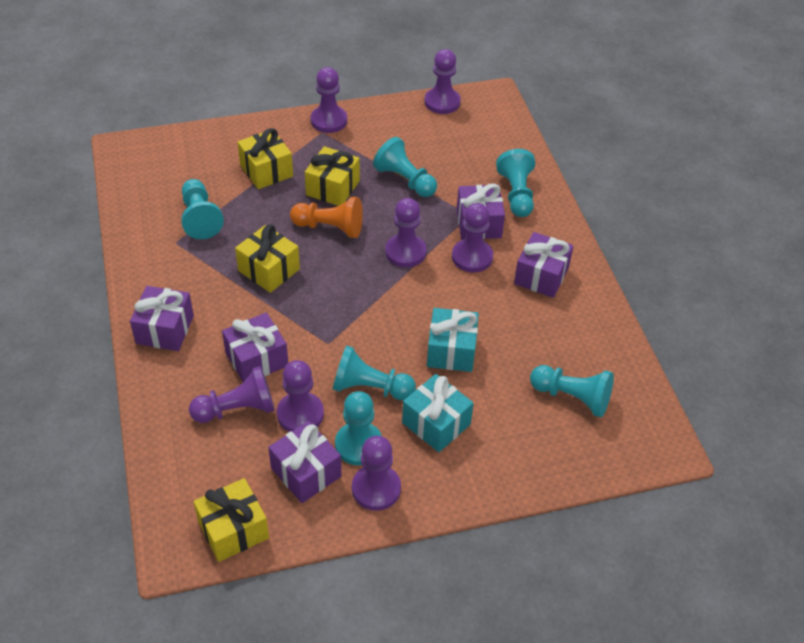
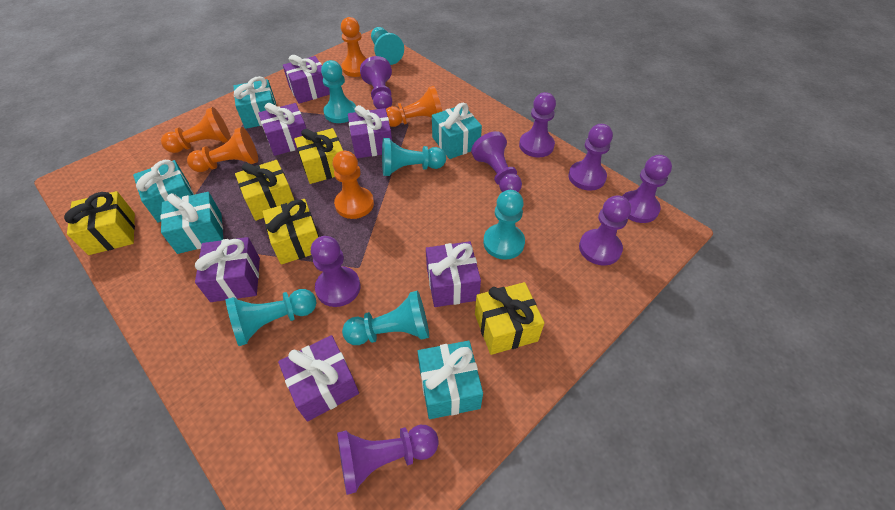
orange pawn: [290,197,363,238] = 1 -> [161,107,231,153] [187,127,258,172] [333,151,374,219] [341,17,367,77] [386,86,442,127] = 5
purple gift: [130,286,194,351] [222,313,288,382] [268,421,342,503] [456,183,505,240] [514,232,573,298] = 5 -> [195,237,260,302] [258,103,306,156] [278,335,359,421] [283,55,330,104] [348,105,392,158] [426,241,481,307] = 6
purple pawn: [189,366,275,423] [277,360,324,432] [310,67,347,133] [352,436,401,511] [385,198,427,268] [425,49,461,114] [452,203,493,273] = 7 -> [311,236,361,307] [337,425,439,495] [360,56,392,109] [471,131,522,192] [519,92,556,157] [568,124,613,191] [579,195,631,266] [623,155,672,223] = 8
turquoise gift: [402,374,474,452] [427,308,479,372] = 2 -> [133,160,194,223] [160,192,223,254] [234,76,276,129] [418,341,483,419] [432,103,482,159] = 5
yellow gift: [193,478,269,562] [235,225,300,293] [237,128,293,189] [305,146,360,206] = 4 -> [64,191,135,255] [235,160,294,221] [262,199,319,264] [294,128,343,184] [475,282,544,355] = 5

